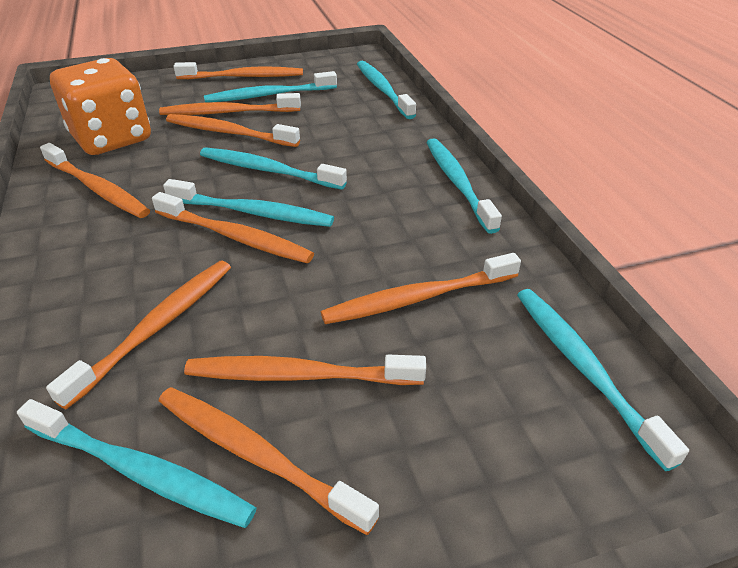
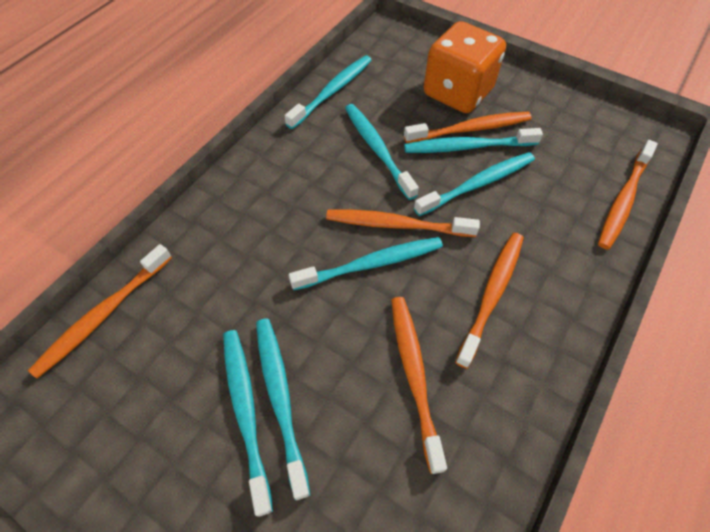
orange toothbrush: [40,143,150,218] [46,261,231,409] [152,192,314,263] [159,93,301,115] [159,387,379,535] [166,114,300,147] [174,62,303,79] [184,355,426,385] [321,253,521,324] = 9 -> [28,244,172,379] [326,209,480,237] [391,297,447,474] [404,112,532,143] [455,233,524,369] [598,140,658,250] = 6

